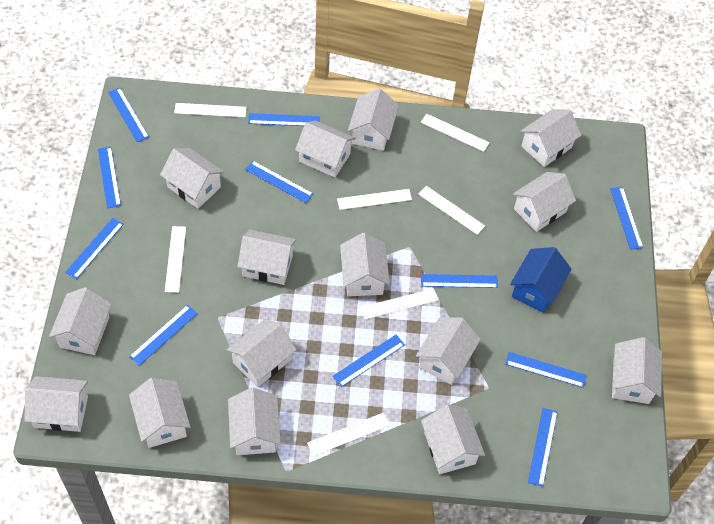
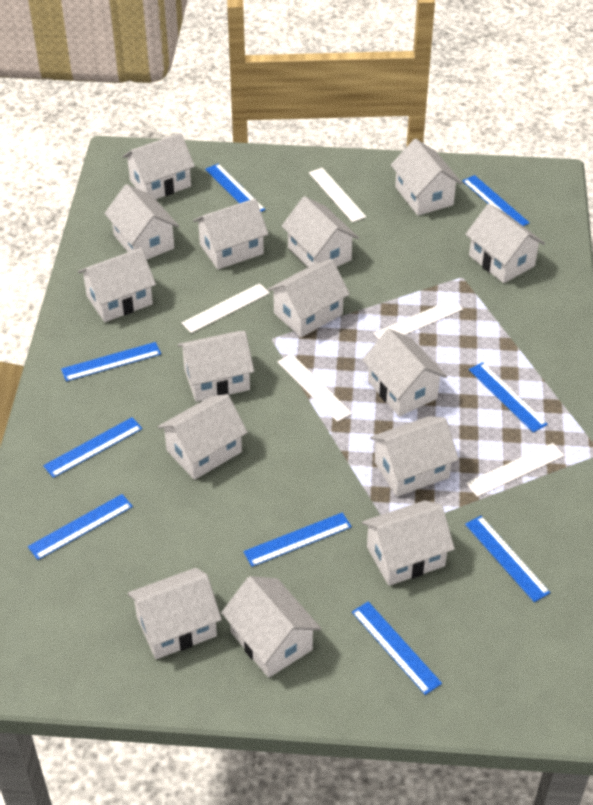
blue house: [510,247,571,313] = 1 -> none = 0
blue ruler: [65,218,124,279] [98,147,121,208] [108,88,149,142] [129,305,198,366] [245,161,313,203] [248,113,320,126] [332,335,405,387] [421,274,498,288] [506,352,587,388] [528,408,557,487] [610,187,643,250] = 11 -> [28,494,133,560] [43,417,142,478] [61,342,161,381] [205,163,265,212] [243,512,352,567] [352,602,442,695] [462,175,530,226] [465,516,551,602] [469,362,548,433] = 9
white ruler: [165,226,186,293] [174,103,247,117] [307,413,390,456] [337,189,412,210] [360,288,438,319] [418,186,485,235] [421,114,490,152] = 7 -> [181,283,270,333] [277,354,352,422] [309,168,366,222] [374,299,463,339] [466,443,564,497] = 5

